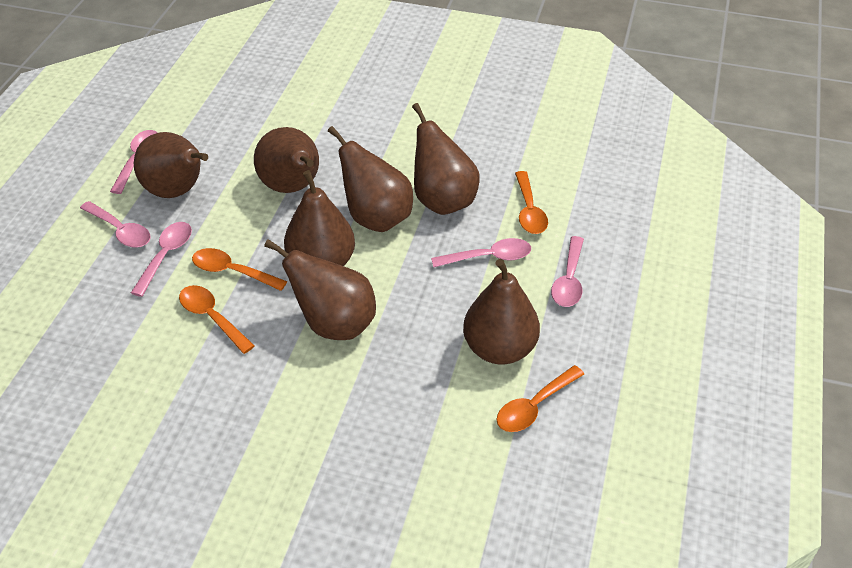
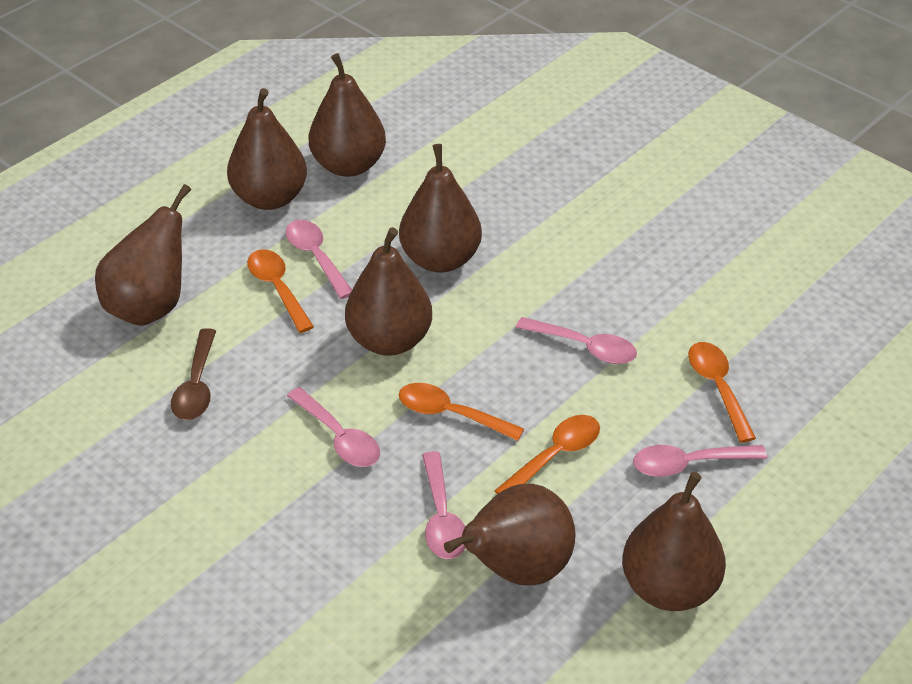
brown spoon: none = 0 -> [171,328,216,420] = 1

